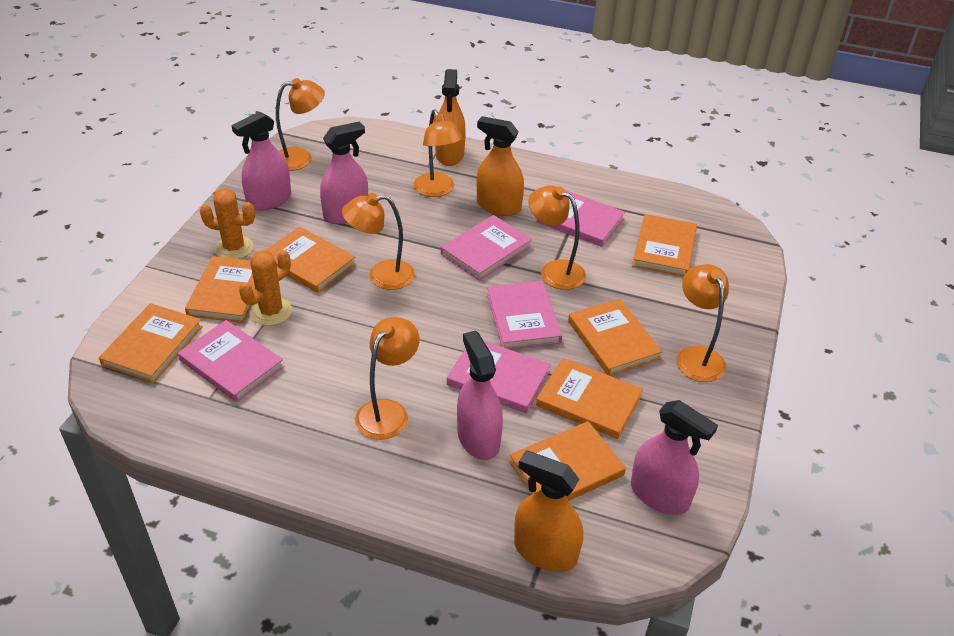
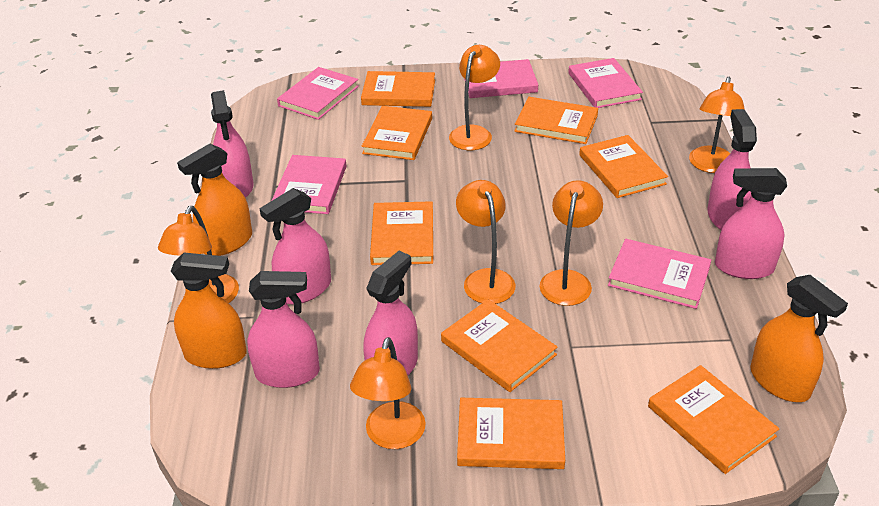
orange book: [99,303,203,383] [185,256,255,323] [265,227,356,293] [509,421,626,501] [536,358,643,439] [568,298,662,376] [632,214,697,277] = 7 -> [361,71,435,107] [362,106,432,160] [370,201,433,265] [441,299,557,392] [457,398,565,469] [514,97,598,144] [579,135,668,198] [648,365,779,474] = 8
orange cactus: [200,188,255,259] [239,250,292,326] = 2 -> none = 0
pink spray bottle: [232,112,291,211] [320,121,368,224] [457,331,503,460] [631,400,718,515] = 4 -> [211,90,254,198] [247,271,320,388] [259,188,331,305] [363,251,418,375] [708,109,757,230] [715,168,787,279] = 6

